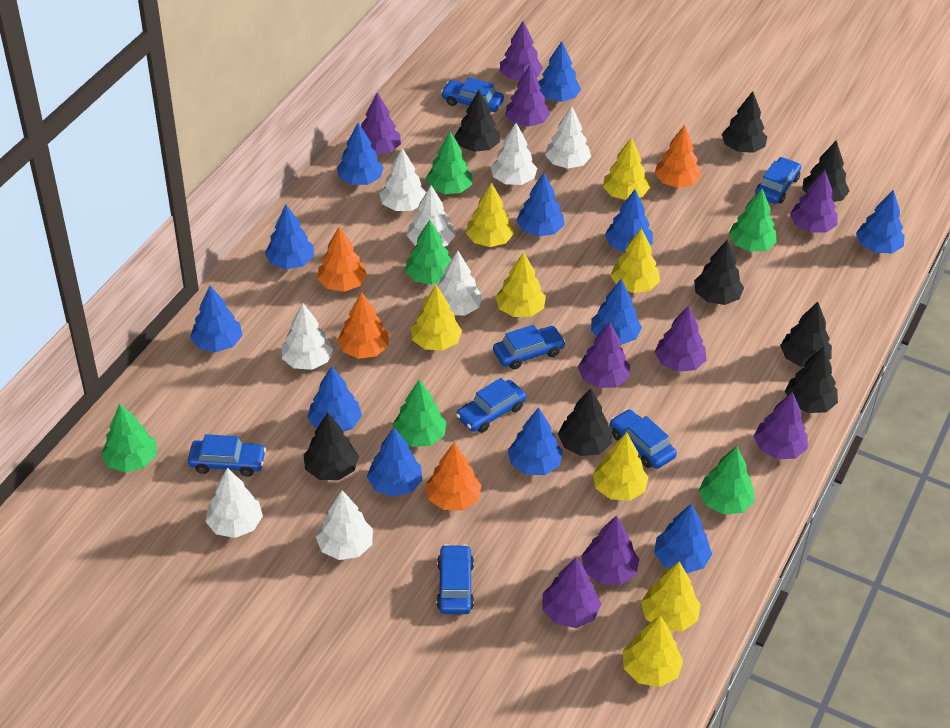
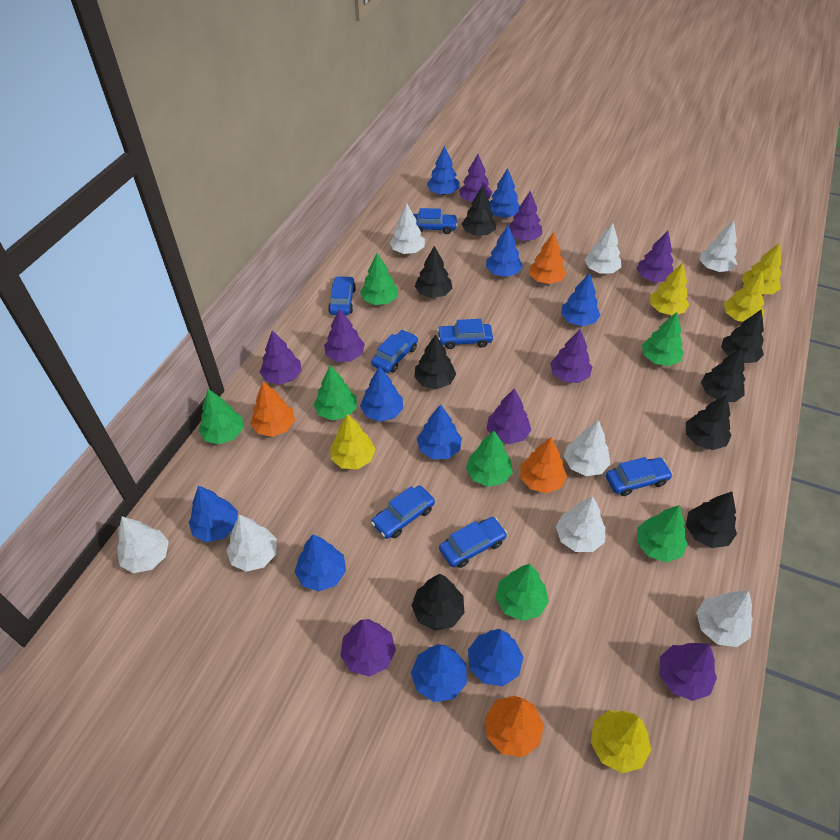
blue tree: [190,286,242,352] [265,205,314,269] [308,366,362,432] [337,123,384,185] [367,428,423,497] [508,407,563,475] [516,173,565,237] [538,41,581,102] [591,278,642,345] [605,189,653,253] [654,503,712,573] [856,190,905,253] = 12 -> [189,485,238,542] [295,534,346,591] [360,366,403,422] [411,644,467,702] [417,404,462,459] [427,146,460,195] [468,629,524,686] [486,225,523,277] [489,168,520,218] [561,273,600,326] = 10
green tree: [101,404,157,473] [392,379,447,447] [405,220,451,285] [426,132,472,194] [699,446,755,514] [728,188,777,252] = 6 -> [198,389,243,444] [314,366,357,421] [360,253,398,305] [466,431,513,487] [496,564,549,621] [637,505,688,562] [642,312,684,366] = 7
yellow tree: [411,285,462,351] [466,182,514,247] [495,252,546,317] [593,432,648,501] [603,137,650,200] [610,228,660,293] [623,615,683,687] [641,561,700,631] = 8 -> [330,414,376,469] [591,710,651,773] [650,263,689,315] [724,270,765,322] [742,243,782,294] = 5

